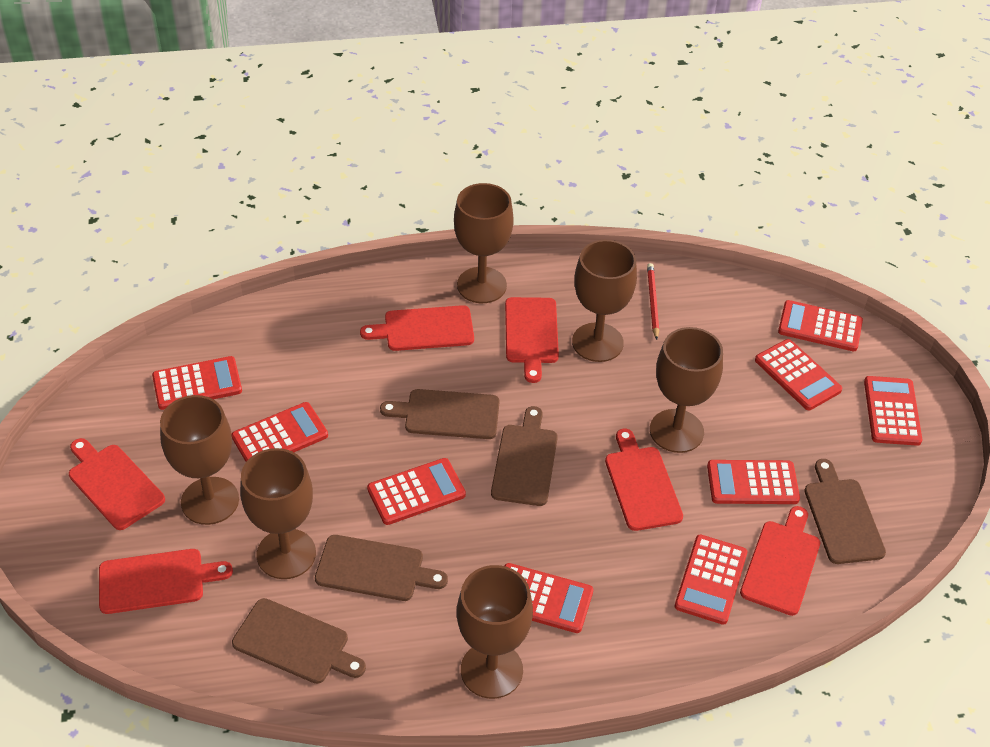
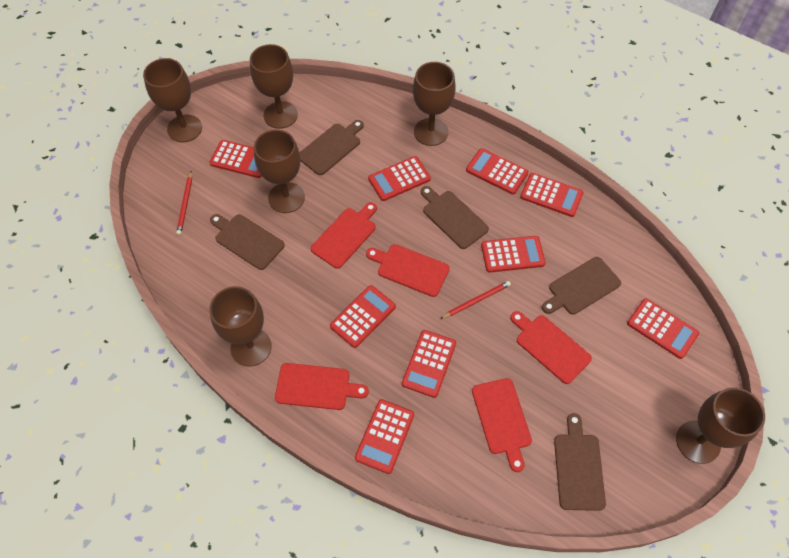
red cutting board: [69,438,165,530] [99,549,233,614] [360,305,474,351] [505,297,559,383] [605,429,683,531] [740,506,820,616] = 6 -> [275,363,369,410] [311,202,377,269] [366,244,450,297] [472,378,532,472] [510,311,592,384] = 5
red pencil: [647,263,659,340] = 1 -> [176,171,192,235] [440,281,511,319] = 2

